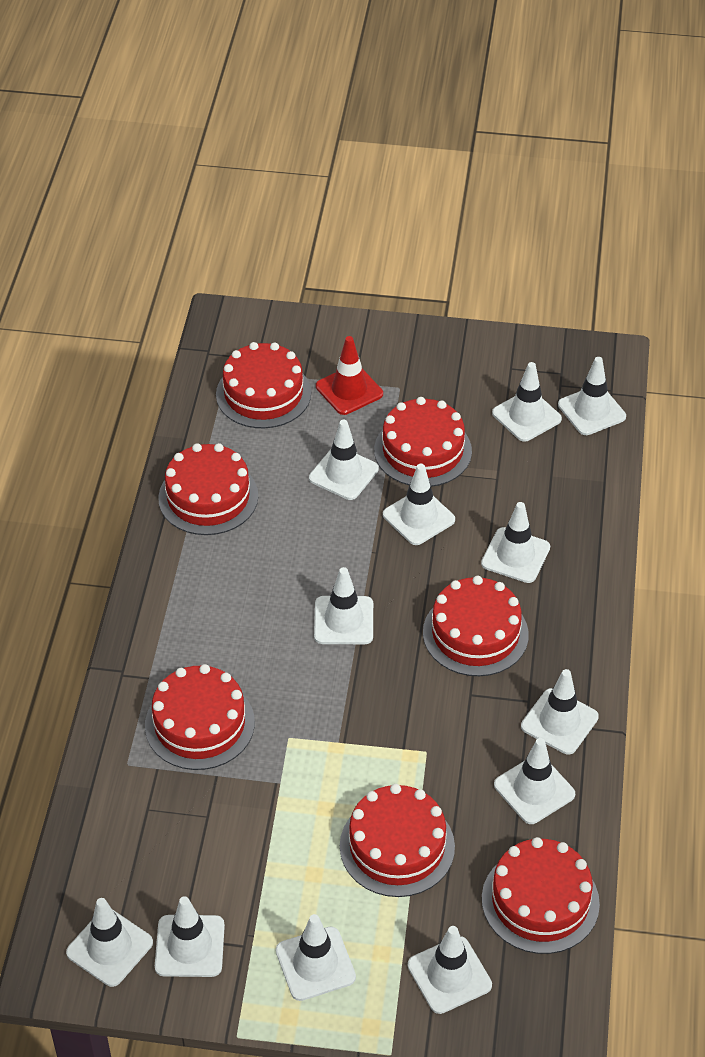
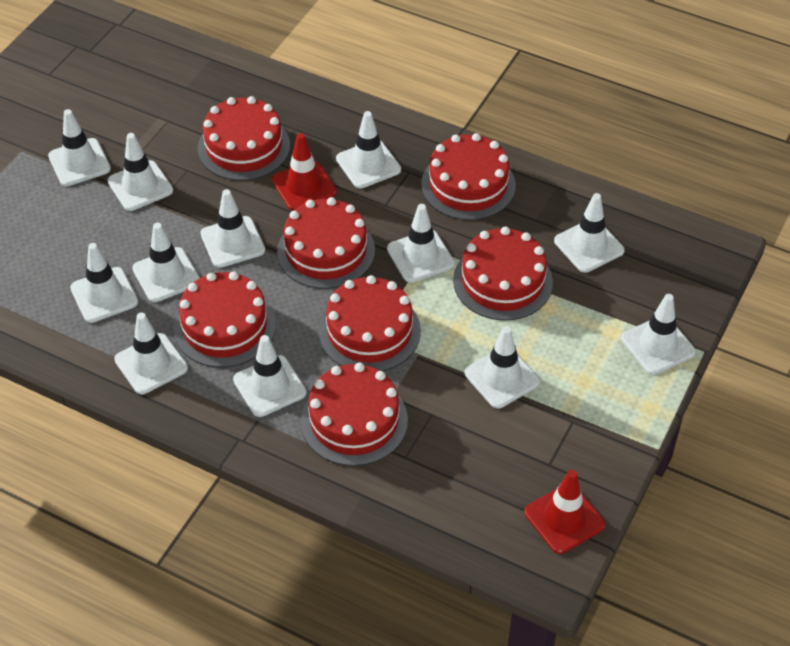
red traffic cone: [316,336,383,415] = 1 -> [272,133,337,211] [524,470,605,554] = 2

